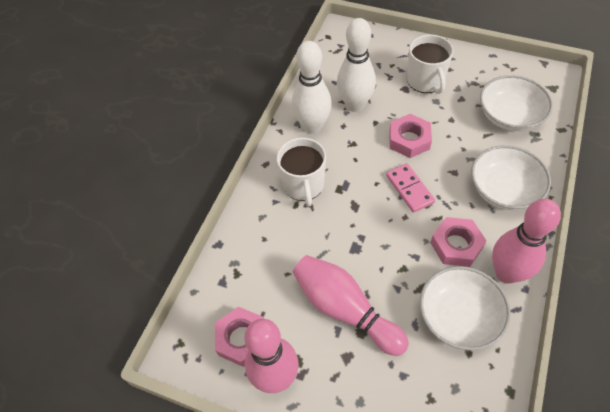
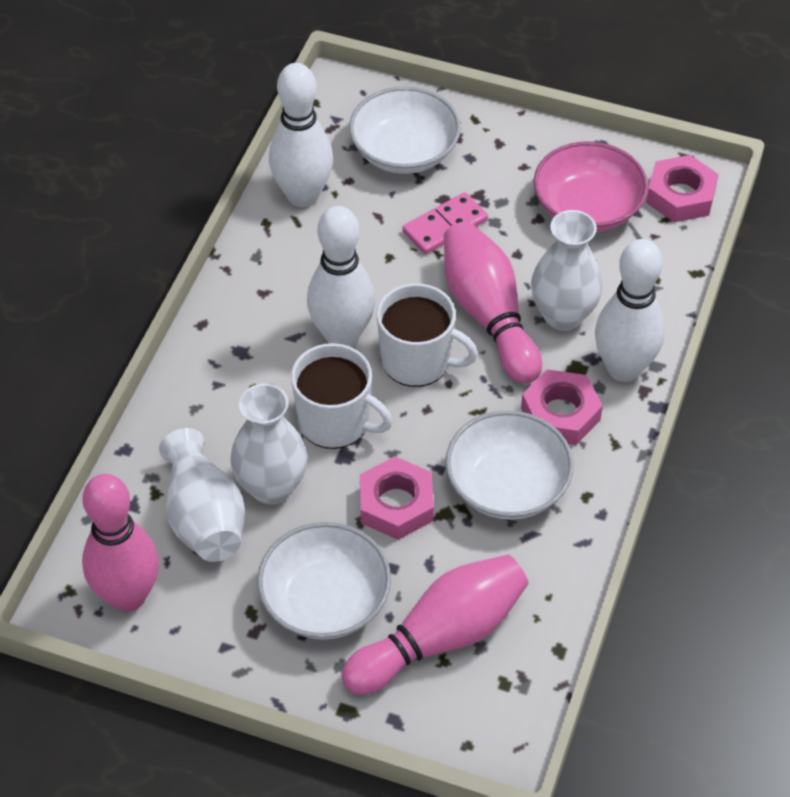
pink bowl: none = 0 -> [534,142,648,232] = 1
white bowling pin: [292,41,332,134] [337,18,376,112] = 2 -> [269,63,333,207] [307,206,375,347] [595,239,665,382] = 3
white vase: none = 0 -> [159,428,245,562] [230,383,307,505] [531,210,603,331] = 3

